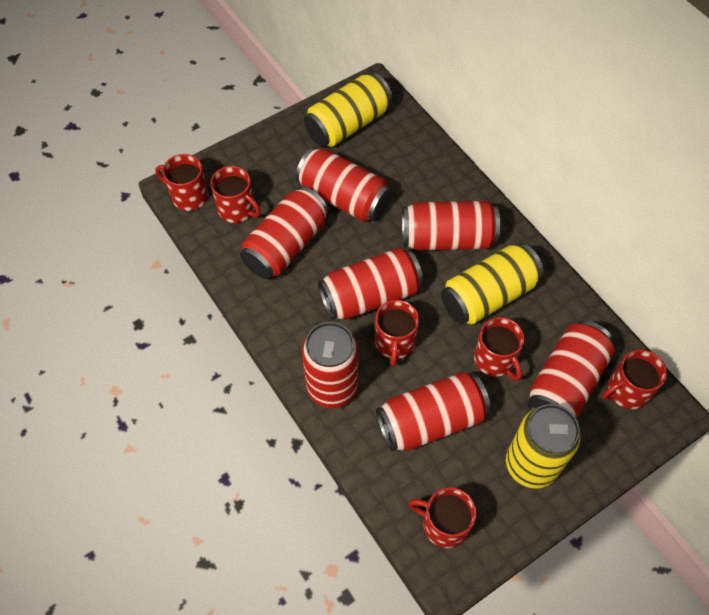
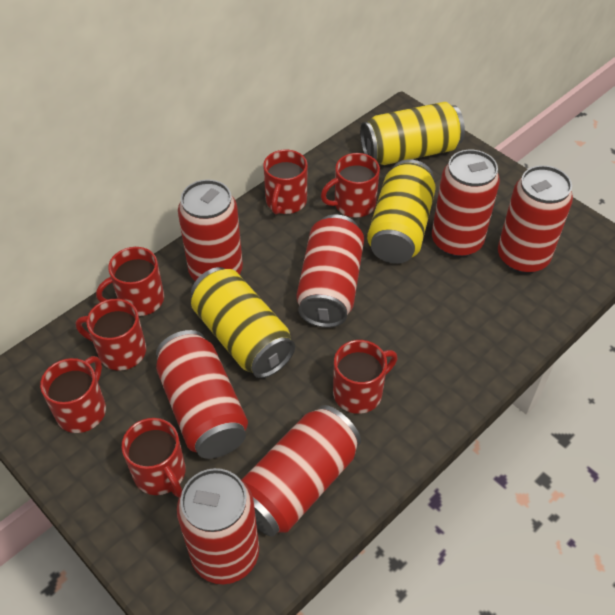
red mug: [155,154,209,211] [210,166,261,223] [375,300,419,367] [408,487,476,548] [474,317,524,381] [602,349,667,409] = 6 -> [40,356,106,433] [76,299,146,371] [96,247,164,316] [122,418,186,497] [263,150,308,215] [321,153,380,217] [333,340,397,414] = 7

